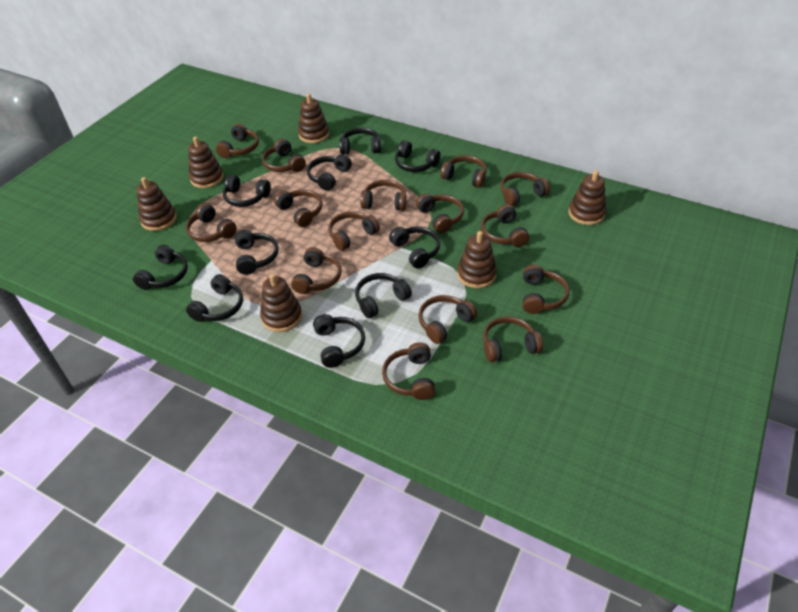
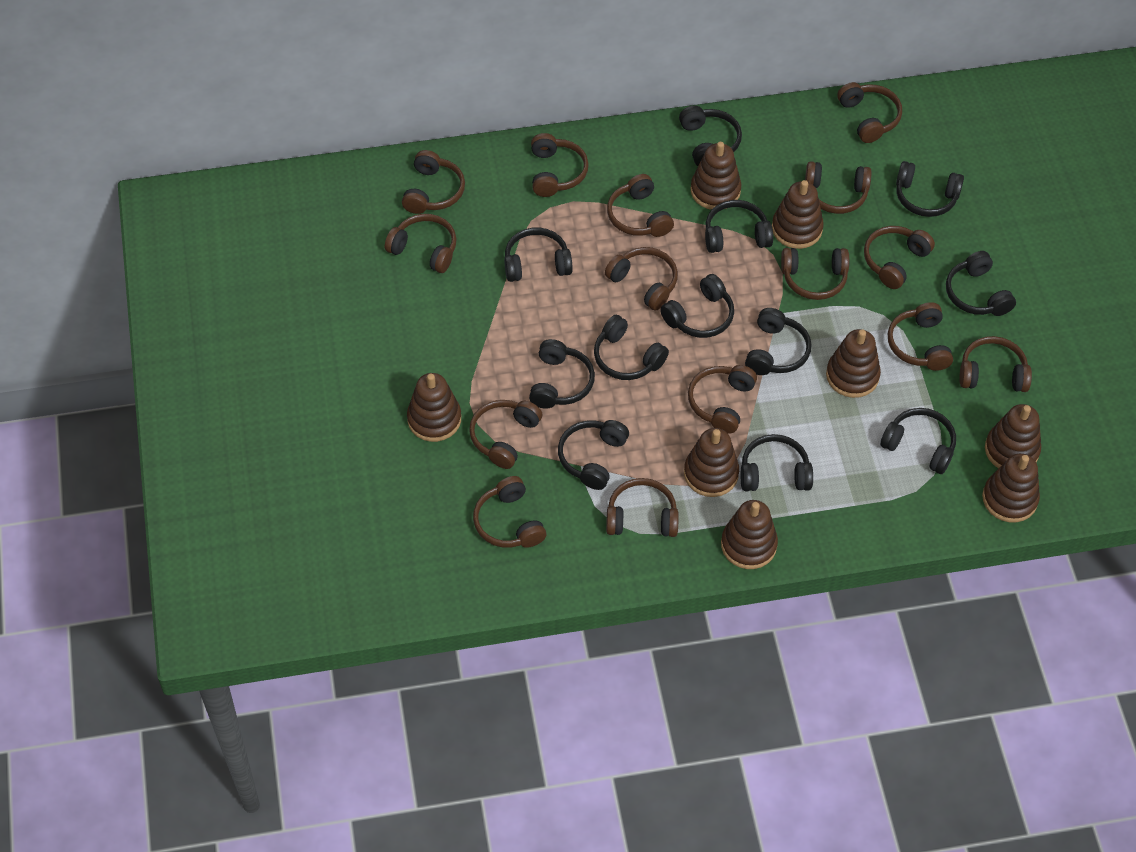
black headphones: [133,245,188,290] [186,274,243,322] [223,174,271,207] [235,230,279,275] [307,154,352,191] [313,314,365,368] [339,128,381,154] [355,273,412,318] [389,226,440,269] [395,140,441,172] = 10 -> [504,227,573,282] [529,339,595,409] [558,420,629,490] [594,315,669,380] [660,274,734,338] [679,105,742,166] [705,200,773,253] [741,434,813,491] [745,308,811,375] [880,408,956,474] [896,161,964,217] [946,251,1016,316] = 12
brown stacking toy: [137,177,177,231] [188,136,224,188] [260,274,302,332] [298,94,329,143] [457,231,497,288] [569,170,606,225] = 6 -> [407,373,461,442] [684,428,739,497] [691,142,741,210] [721,500,778,569] [772,180,824,249] [826,329,881,398] [982,453,1040,522] [985,404,1041,468] = 8

